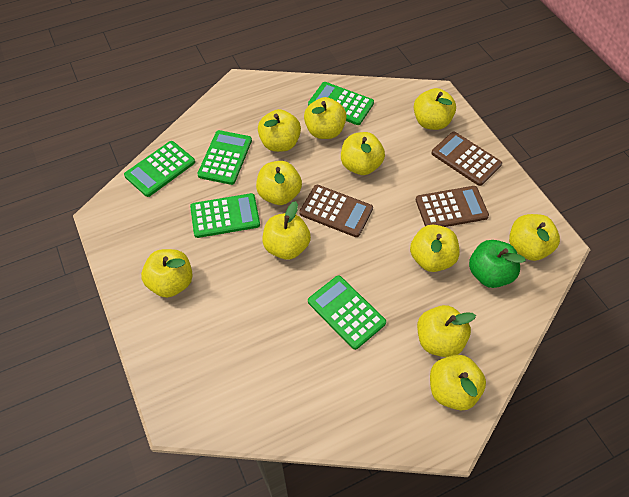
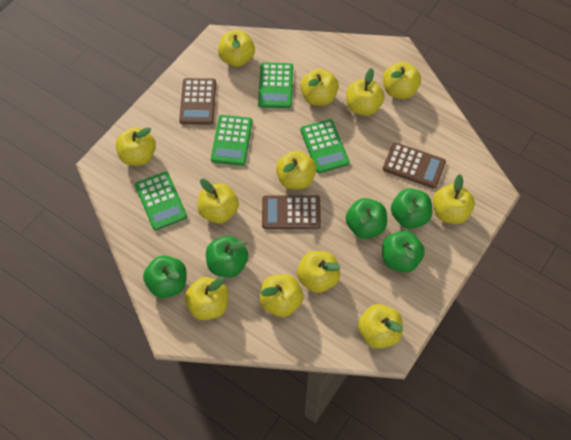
green apple: [469,240,526,288] = 1 -> [143,255,187,298] [206,236,248,277] [346,198,387,239] [382,231,425,273] [391,188,432,229] = 5
green calculator: [124,141,195,197] [190,193,260,238] [197,130,252,185] [308,82,374,125] [308,276,386,350] = 5 -> [135,172,187,230] [211,115,252,166] [258,62,293,108] [300,119,349,173] = 4
yellow apple: [141,249,193,298] [256,161,302,205] [258,109,301,152] [262,201,311,260] [304,97,347,139] [341,132,385,175] [410,225,459,272] [414,88,456,130] [417,305,476,357] [430,355,486,410] [509,214,560,261] = 11 -> [116,127,156,166] [185,277,229,320] [198,179,239,224] [218,30,255,67] [260,274,303,317] [276,150,316,189] [297,251,340,293] [300,69,339,106] [346,68,384,116] [358,304,403,349] [383,62,421,99] [433,174,475,224] = 12

